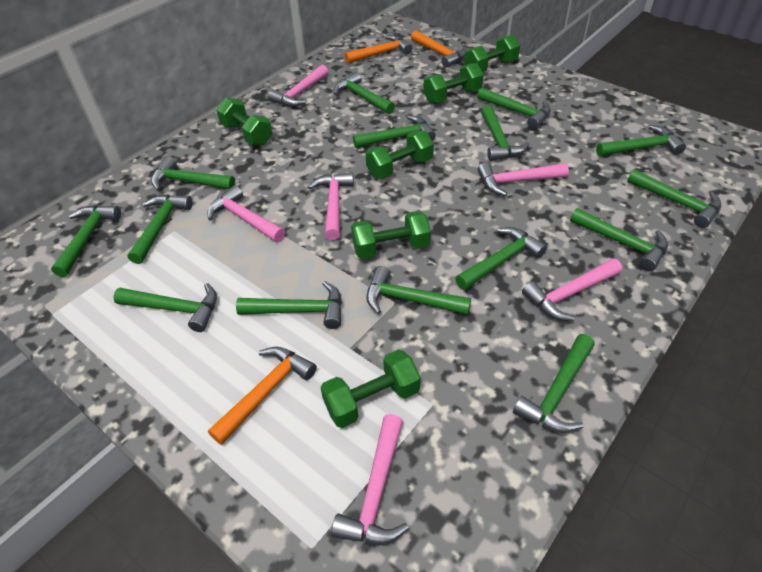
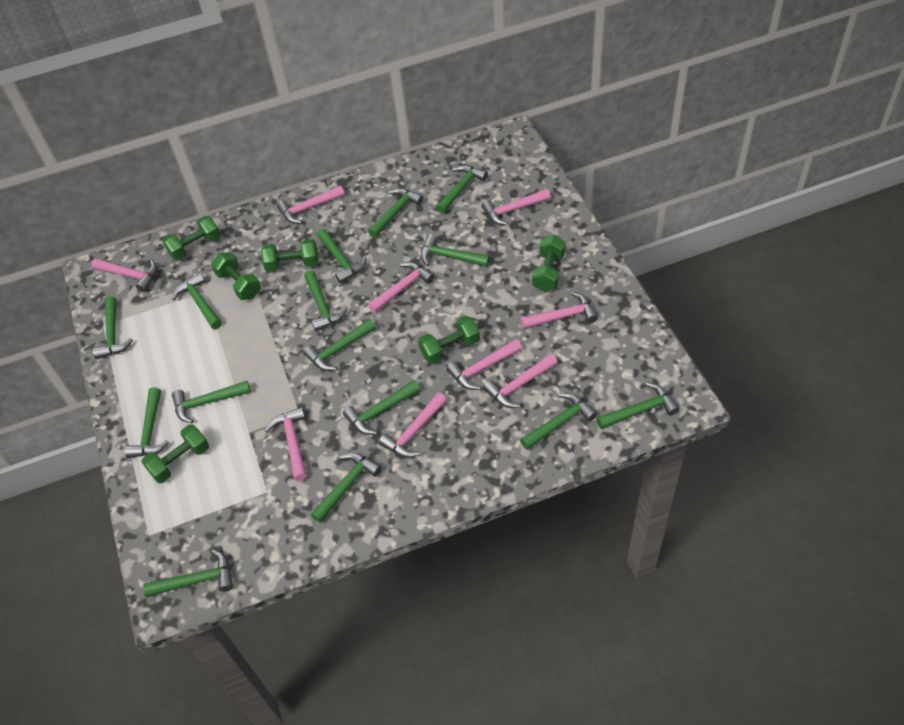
orange hammer: [208,347,317,445] [345,35,413,64] [411,30,467,68] = 3 -> none = 0
pink hammer: [207,185,285,242] [268,65,328,107] [308,172,354,240] [331,414,409,545] [477,162,569,196] [522,258,622,321] = 6 -> [91,258,157,292] [265,407,307,481] [277,186,345,224] [368,262,435,313] [379,393,447,458] [446,339,522,390] [481,189,551,225] [483,354,558,408] [521,292,598,329] = 9

